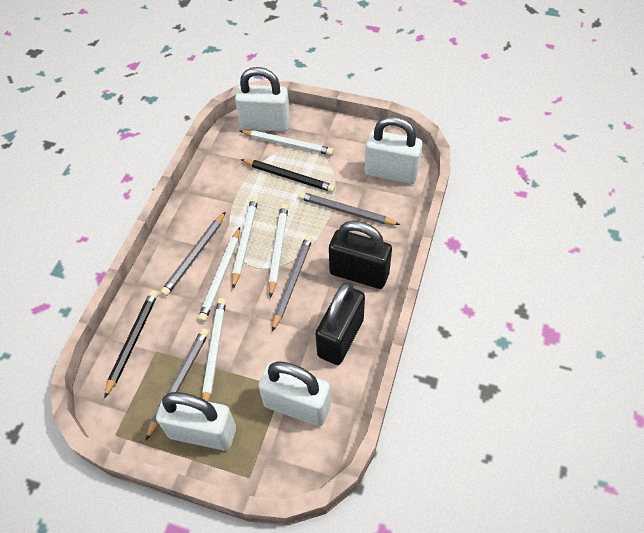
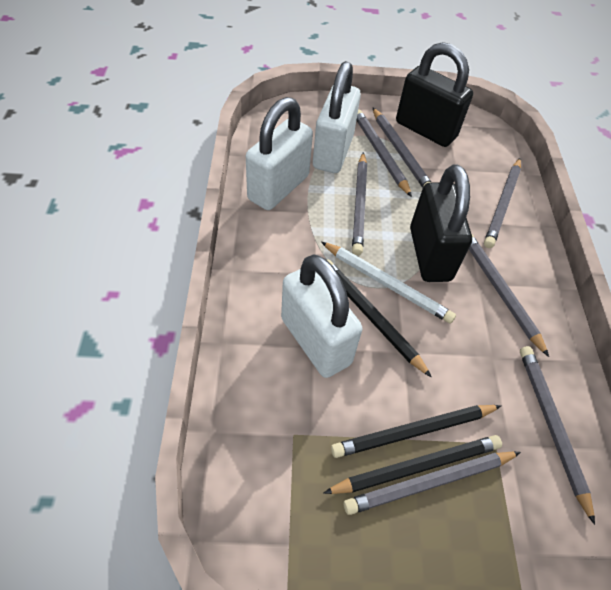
black pencil: [104,290,158,398] [241,159,335,192] = 2 -> [323,435,502,494] [327,259,432,377] [331,405,502,458] = 3
grey pencil: [145,328,209,441] [161,212,226,296] [272,235,313,332] [298,192,400,225] = 4 -> [344,451,521,515] [352,152,367,255] [356,109,412,197] [372,107,431,188] [469,233,549,357] [484,158,521,248] [520,346,595,525] = 7
white padlock: [156,392,236,451] [235,67,290,132] [258,362,331,426] [364,116,422,184] = 4 -> [246,97,313,210] [281,254,362,378] [313,61,361,173] = 3
white pencil: [198,227,240,322] [202,298,226,402] [232,197,258,289] [240,130,333,155] [269,204,288,298] = 5 -> [321,242,456,324] = 1

